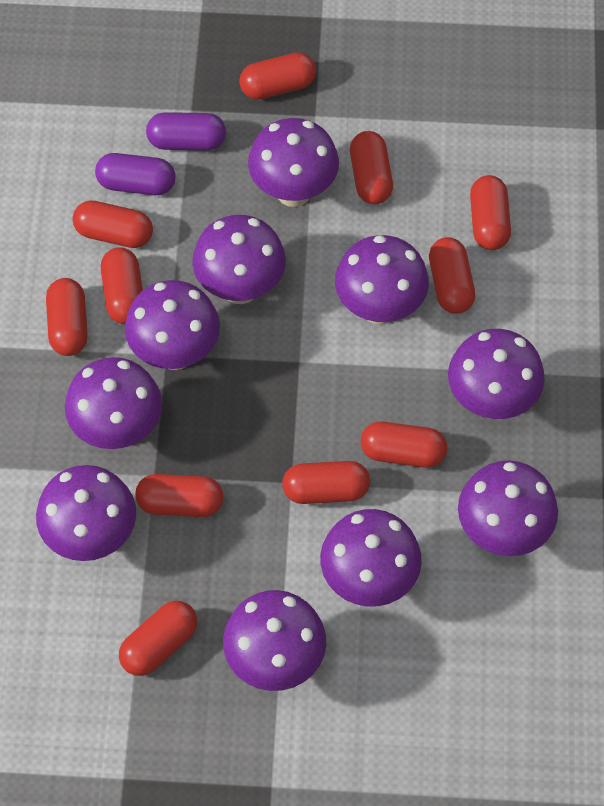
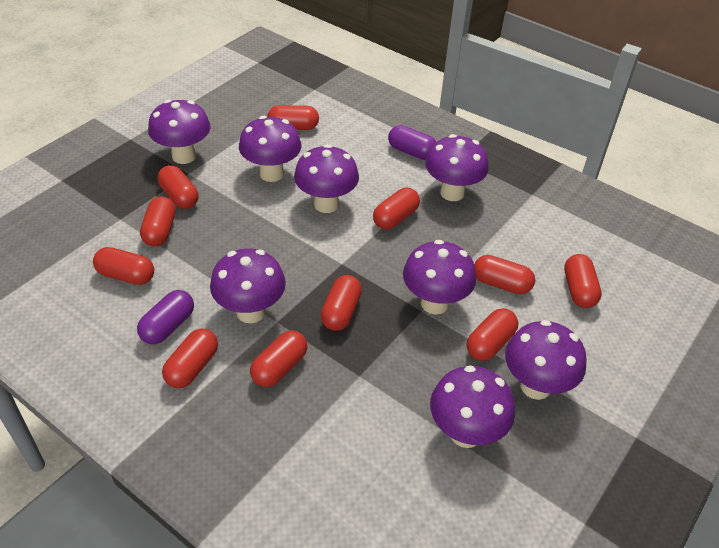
purple mushroom: [36,465,136,561] [65,357,162,449] [125,280,220,370] [192,215,286,304] [223,590,326,691] [248,118,339,207] [320,509,422,607] [335,235,429,325] [448,329,545,419] [458,460,558,556] = 10 -> [148,99,211,164] [210,248,286,323] [239,116,301,182] [294,144,359,213] [403,240,476,315] [425,134,489,201] [430,366,515,448] [505,320,587,400] = 8

